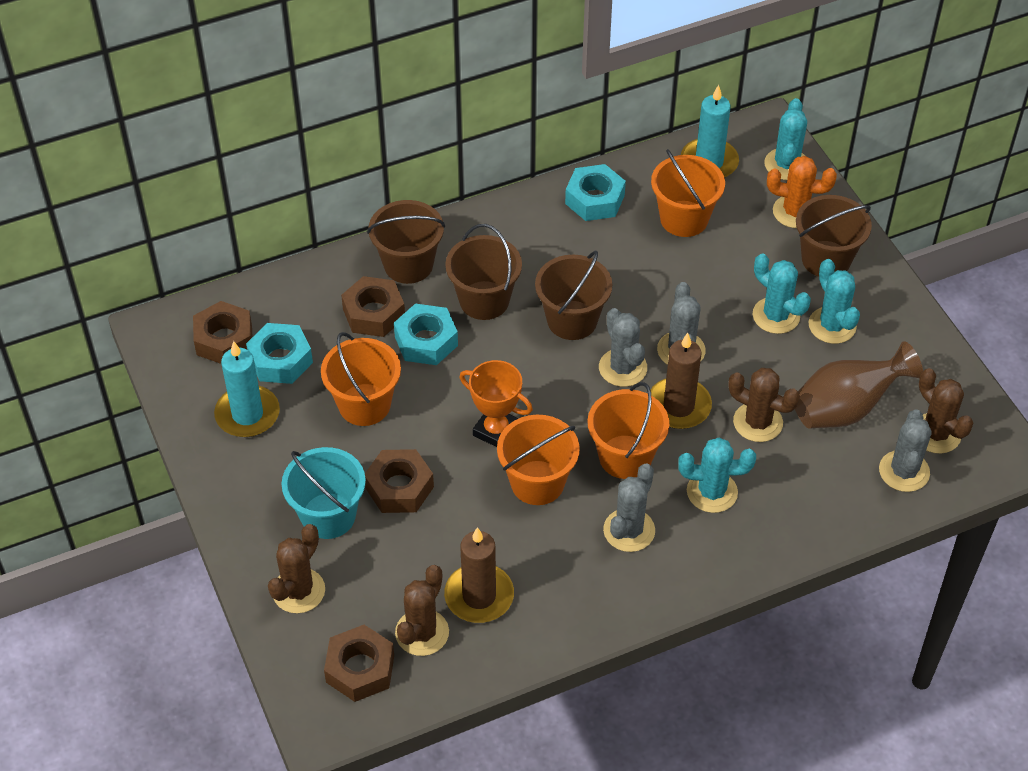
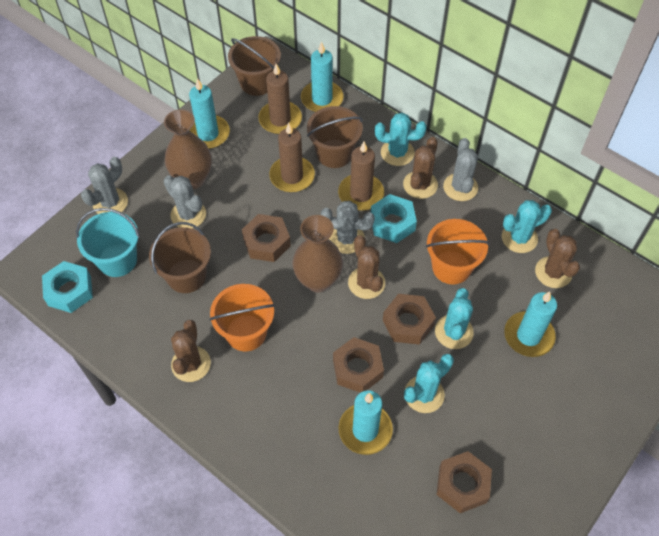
brown bucket: [367,200,445,284] [445,224,522,320] [535,251,612,340] [796,195,872,277] = 4 -> [149,222,211,293] [228,36,281,96] [307,106,363,168] = 3
brown candle: [444,527,514,623] [651,333,712,429] = 2 -> [258,64,302,134] [269,123,315,192] [338,142,384,211] = 3
brown vase: [795,341,923,428] = 1 -> [164,109,212,189] [293,215,343,292] = 2
orange bucket: [321,332,401,426] [497,415,580,505] [588,382,669,479] [651,149,725,237] = 4 -> [209,284,275,351] [426,219,490,284] = 2
orange cactus: [767,156,837,228] = 1 -> none = 0
orange trophy: [459,360,533,447] = 1 -> none = 0
turquoise candle: [214,341,280,437] [681,85,739,178] = 2 -> [189,78,230,149] [301,42,344,112] [339,390,393,455] [504,291,557,357] = 4
turquoise nut: [246,323,313,384] [394,304,458,365] [565,164,626,221] = 3 -> [42,261,93,313] [371,194,417,243] = 2

